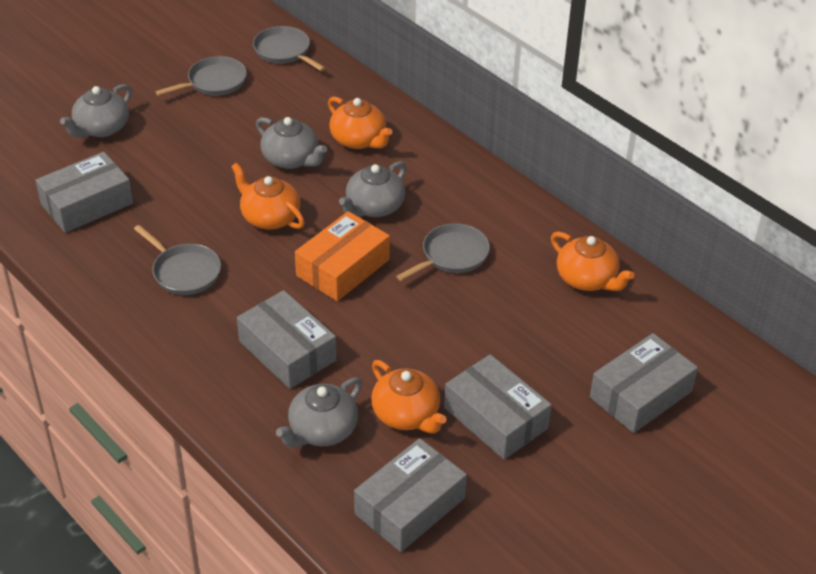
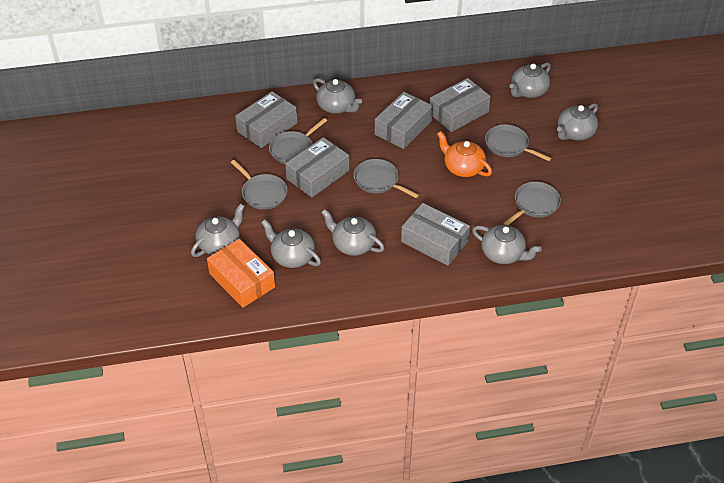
grey pan: [134,225,221,295] [155,56,247,96] [253,26,325,71] [396,223,490,281] = 4 -> [231,160,287,210] [269,118,327,164] [354,159,419,198] [485,124,551,161] [503,182,561,225] = 5
grey teapot: [60,84,132,138] [256,117,327,169] [276,378,362,447] [339,161,407,217] = 4 -> [191,203,245,257] [261,219,321,268] [313,78,362,114] [321,209,384,256] [472,225,541,264] [509,62,551,98] [557,103,598,140] = 7
orange teapot: [231,163,305,230] [328,96,392,149] [371,360,446,434] [551,231,634,291] = 4 -> [437,131,492,177] = 1

